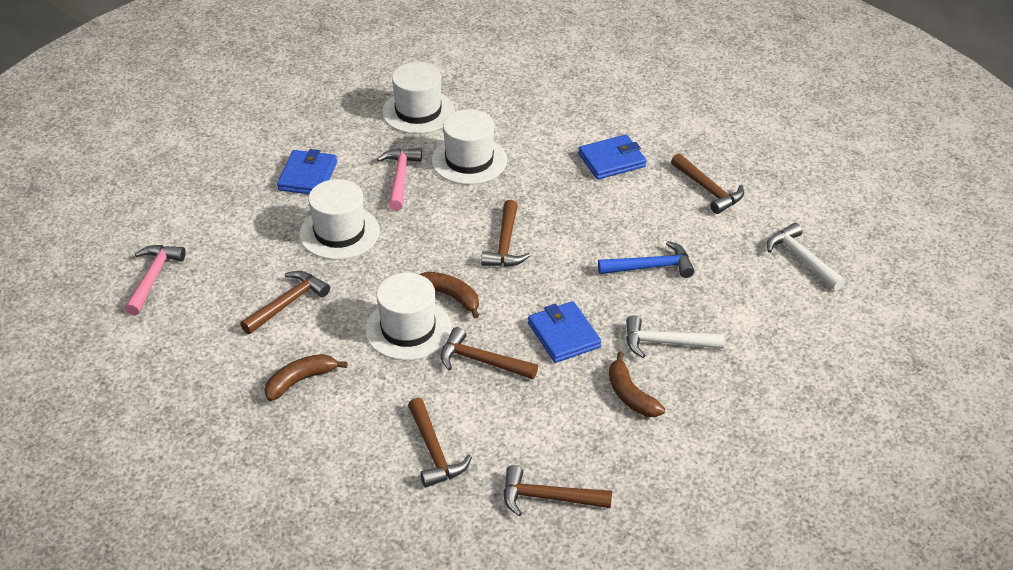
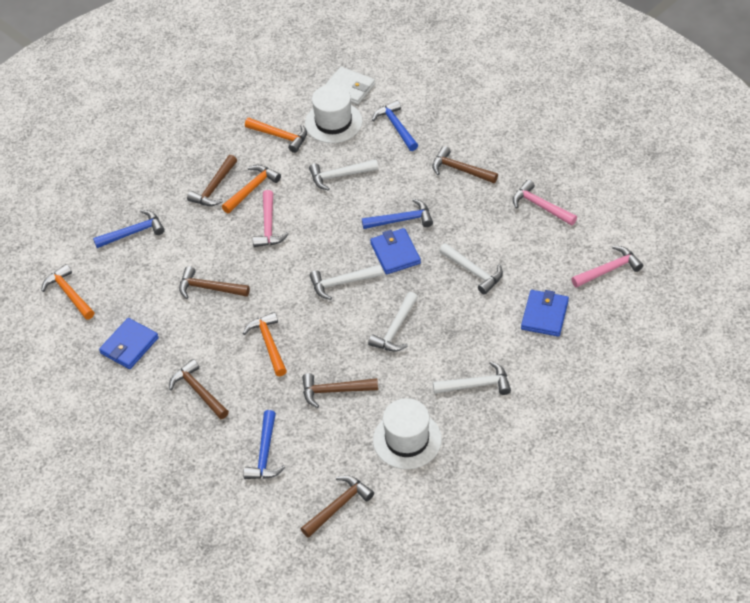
blue hammer: [598,241,694,278] = 1 -> [93,210,165,248] [243,410,285,479] [362,199,433,229] [372,100,418,151] = 4
brown banana: [265,354,347,401] [419,272,479,318] [609,352,665,417] = 3 -> none = 0
orange hammer: none = 0 -> [41,264,95,320] [222,165,281,213] [243,312,287,376] [245,118,307,153] = 4
pink hammer: [125,245,186,316] [377,148,422,211] = 2 -> [253,190,289,247] [513,179,577,226] [571,246,643,288] = 3
white hammer: [626,315,725,358] [767,223,845,291] = 2 -> [309,159,378,191] [309,265,383,300] [368,292,418,351] [433,361,511,395] [439,243,503,295] = 5
white hat: [299,179,380,260] [365,273,451,360] [382,62,455,134] [432,109,507,185] = 4 -> [305,84,362,143] [373,398,442,469] = 2
white wallet: none = 0 -> [324,67,375,105] = 1

